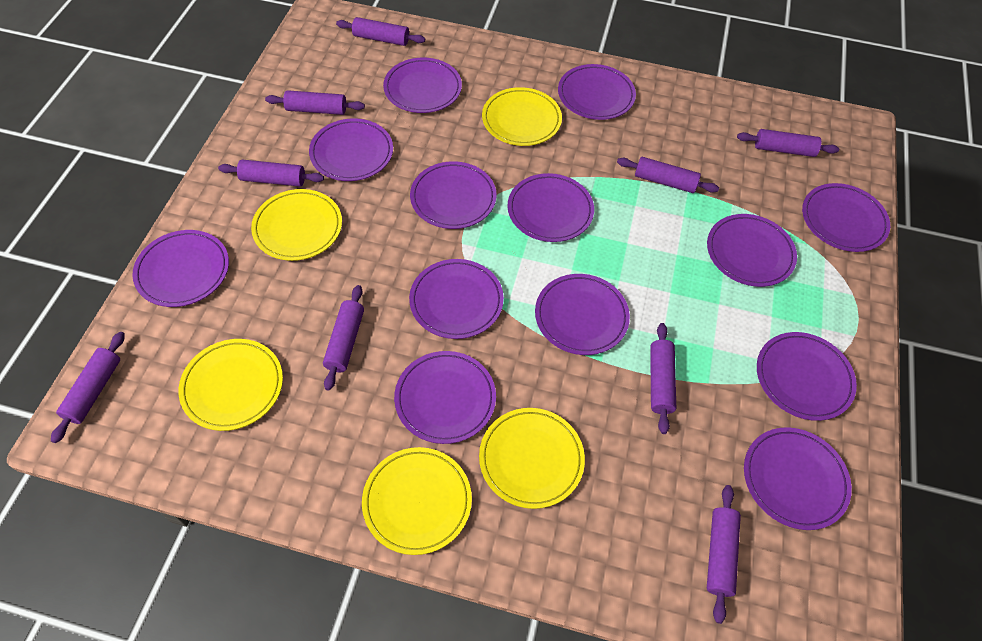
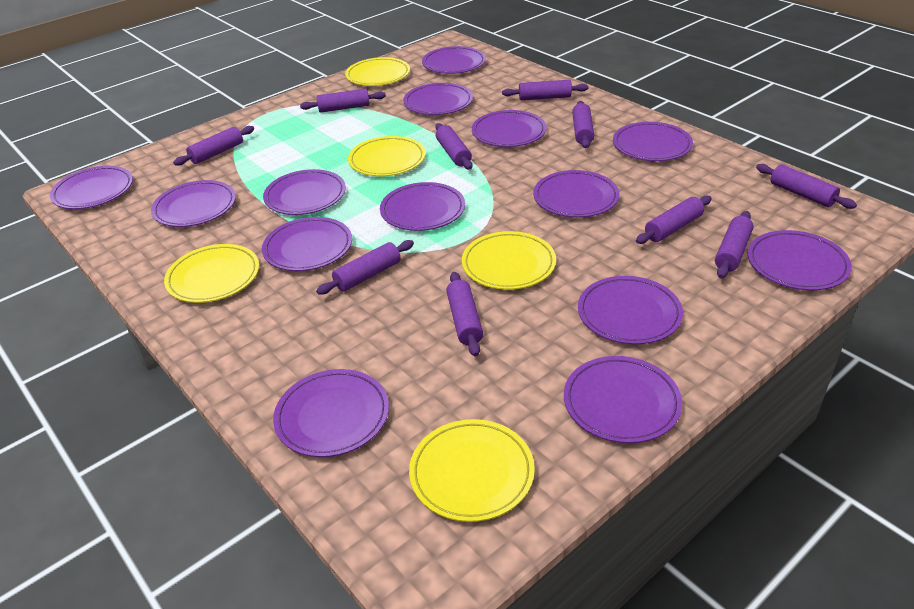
purple plate: [132,230,229,307] [309,118,393,181] [383,57,462,113] [394,351,496,444] [409,259,504,339] [410,161,497,229] [507,173,594,242] [535,274,630,355] [558,64,636,120] [707,214,797,287] [744,427,852,530] [757,332,857,421] [802,183,890,252] = 13 -> [50,166,133,209] [151,180,236,227] [262,217,352,271] [263,169,346,215] [273,369,389,457] [380,182,465,231] [403,83,473,115] [422,46,486,74] [472,110,547,147] [533,170,619,218] [564,356,682,443] [578,276,683,344] [613,122,693,161] [748,230,852,290] = 14
purple rolling pin: [51,332,125,443] [218,159,324,187] [265,90,365,115] [323,285,364,391] [336,17,425,46] [617,157,719,193] [650,323,676,434] [707,485,741,624] [737,129,839,157] = 9 -> [173,126,254,166] [300,89,386,113] [316,240,414,295] [435,123,473,170] [446,272,483,357] [502,80,588,100] [572,101,594,148] [636,195,712,244] [715,211,753,279] [756,164,857,209] = 10

